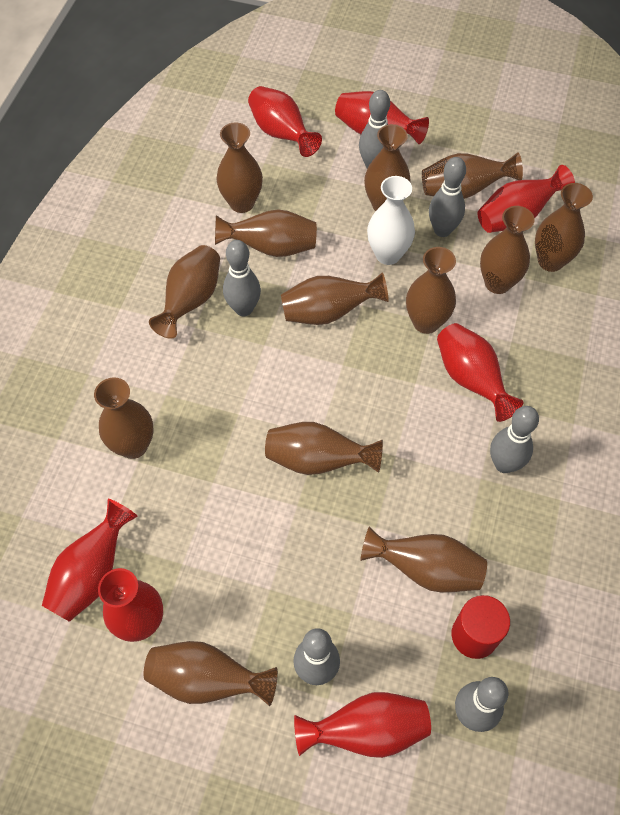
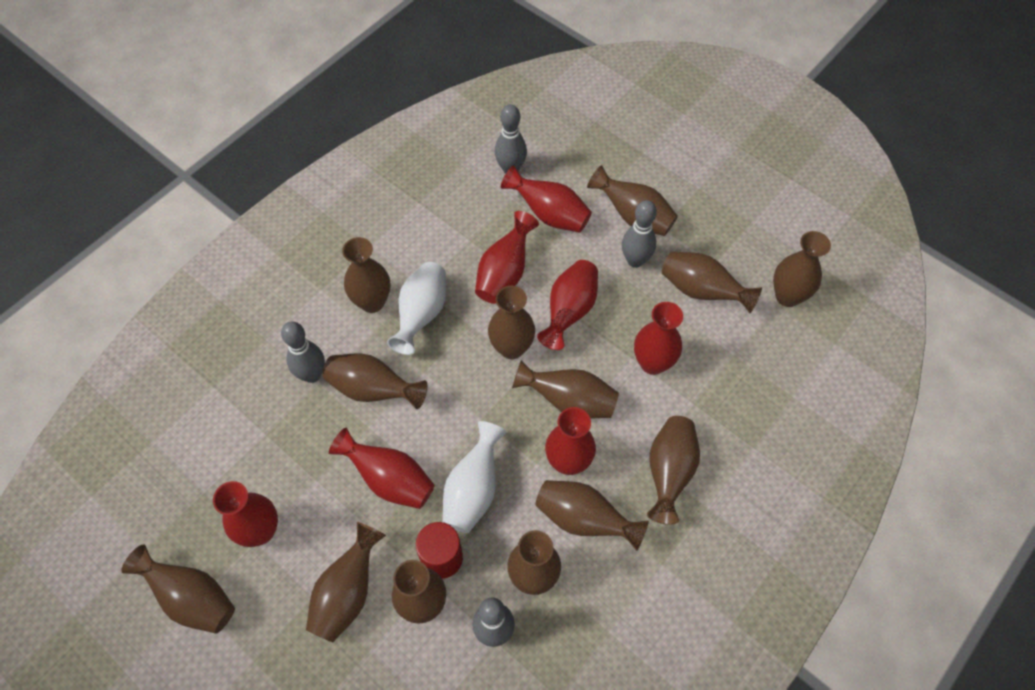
grey bowling pin: [223,240,261,316] [293,628,340,685] [359,90,390,169] [429,157,466,237] [455,677,508,732] [490,406,539,473] = 6 -> [281,321,325,383] [473,597,515,647] [495,104,527,174] [622,200,657,268] = 4
white vase: [367,176,415,265] = 1 -> [387,262,446,355] [442,421,507,533] = 2

